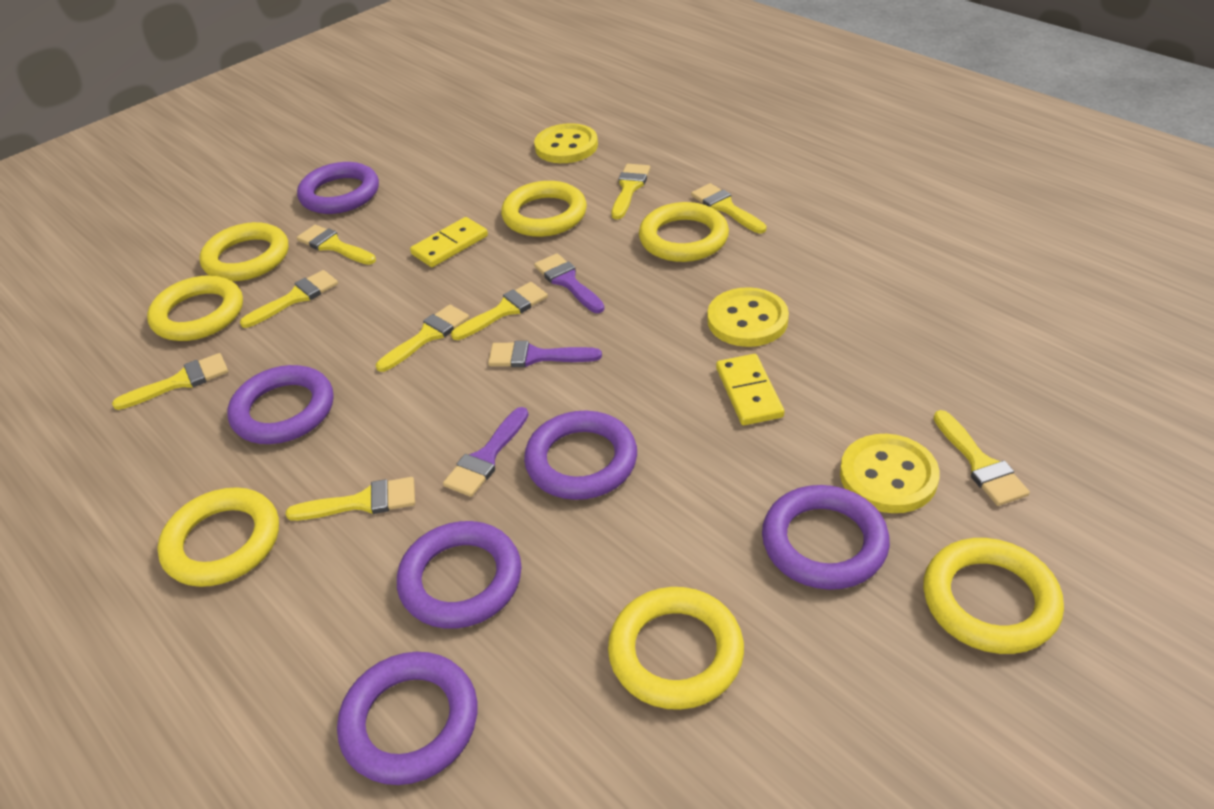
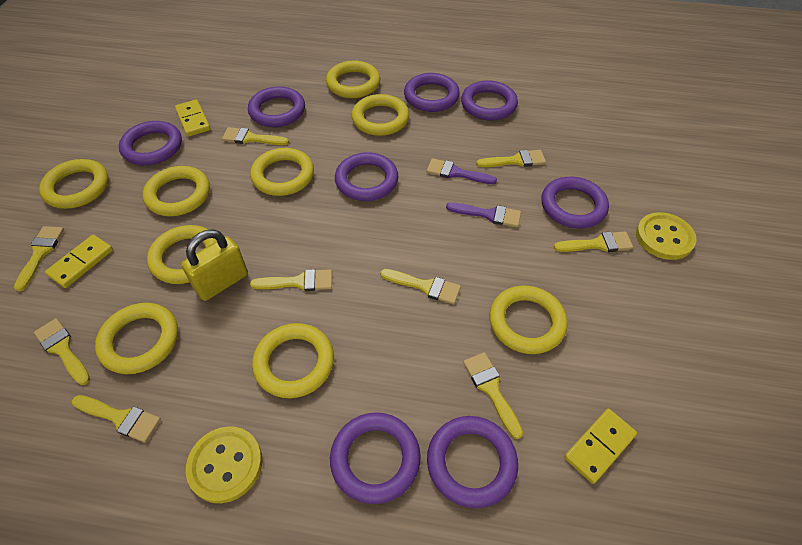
purple brush: [443,407,529,497] [488,341,602,367] [534,253,605,313] = 3 -> [426,158,497,184] [446,202,521,227] = 2
purple ring: [227,365,333,444] [297,162,379,214] [337,652,477,785] [397,521,522,629] [524,411,637,500] [762,485,890,590] = 6 -> [119,121,182,165] [248,86,305,127] [330,412,421,504] [335,152,398,201] [404,73,460,112] [427,416,518,508] [461,80,518,121] [542,177,609,229] = 8
yellow button: [534,123,598,163] [707,287,789,347] [840,434,940,513] = 3 -> [186,426,262,503] [636,212,697,260] = 2
yellow domino: [410,217,488,267] [716,354,784,425] = 2 -> [45,235,113,288] [175,100,210,137] [564,409,637,484] = 3
yellow padlock: none = 0 -> [181,230,248,301] = 1
yellow ring: [147,275,243,341] [157,487,279,587] [200,222,288,281] [501,181,587,237] [608,587,744,710] [639,202,729,262] [923,538,1064,654] = 7 -> [39,159,109,209] [95,303,178,374] [143,166,210,216] [147,225,217,284] [250,148,314,196] [252,323,334,398] [326,61,380,98] [351,94,409,136] [489,285,568,354] = 9

